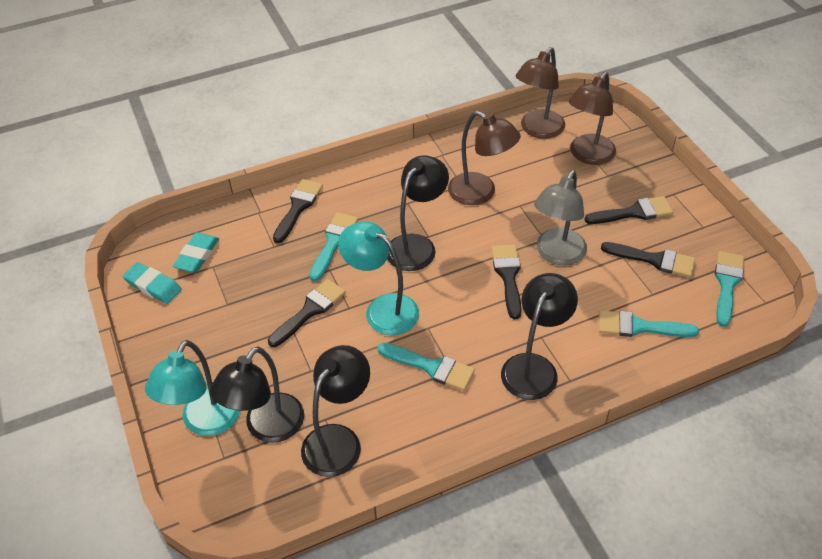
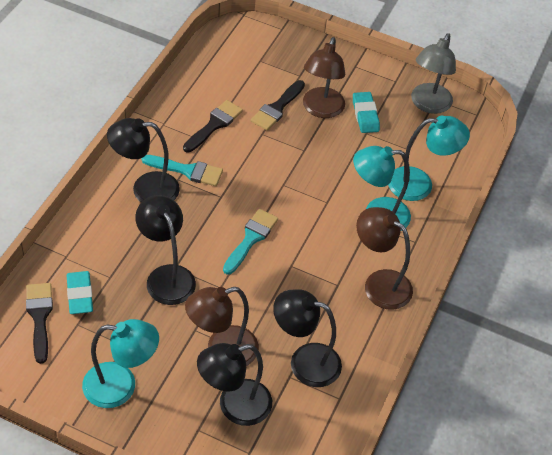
black brush: [268,279,346,347] [273,179,323,243] [491,244,522,319] [584,196,673,224] [601,242,695,277] = 5 -> [26,283,53,364] [183,100,243,153] [251,80,305,131] = 3
turquoise brush: [309,212,358,281] [377,343,475,391] [599,310,699,337] [715,251,744,327] = 4 -> [142,155,223,186] [223,209,278,275] = 2
turquoise lamp: [145,340,240,436] [338,221,419,335] = 2 -> [82,319,159,408] [353,146,411,231] [388,116,470,201] = 3

